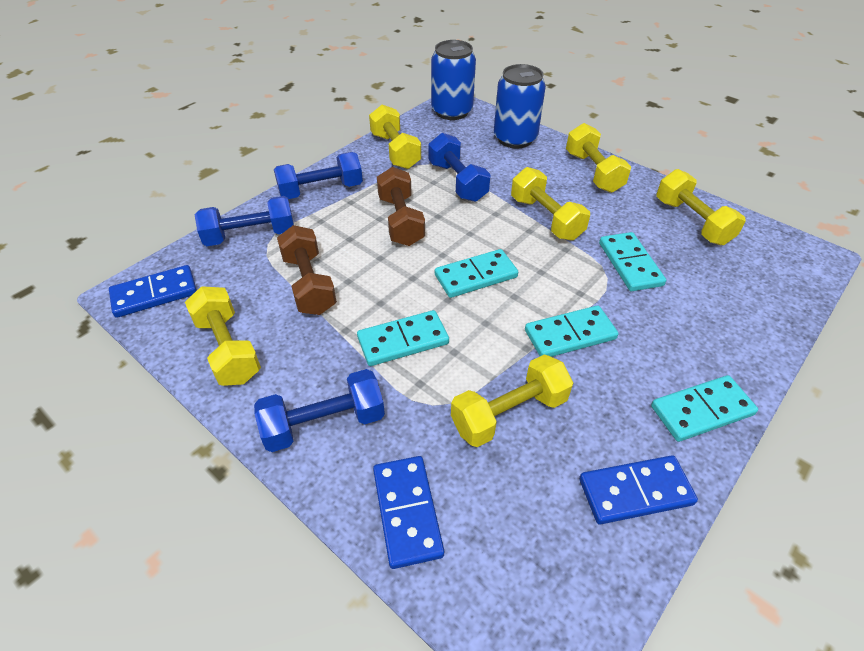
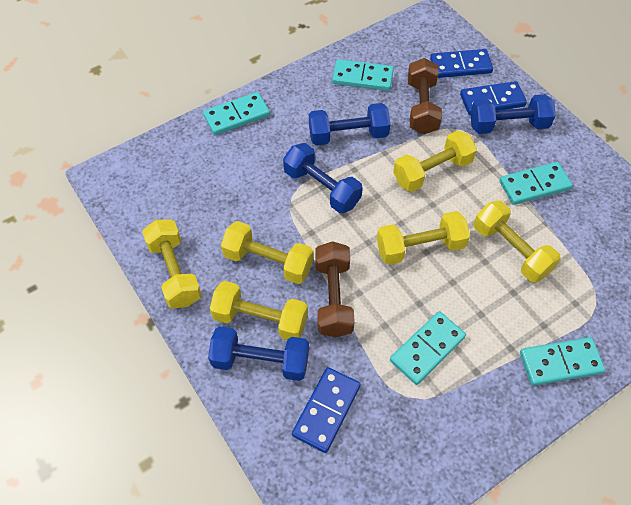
blue can: [431,40,476,120] [494,64,546,149] = 2 -> none = 0

